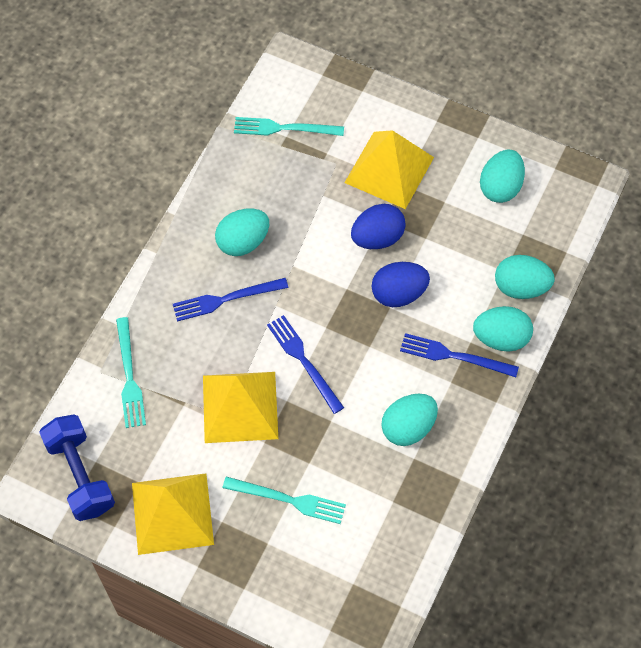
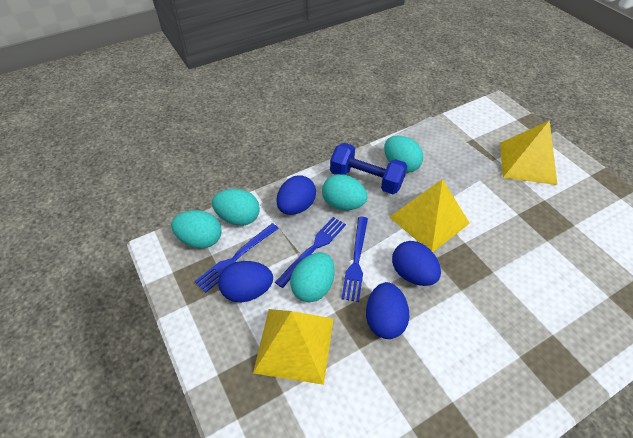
blue egg: [351,204,406,249] [372,262,430,307] = 2 -> [218,261,273,302] [276,175,316,215] [366,282,409,339] [392,241,441,286] = 4
turquoise fork: [116,317,146,428] [223,477,346,524] [234,117,344,136] = 3 -> none = 0

